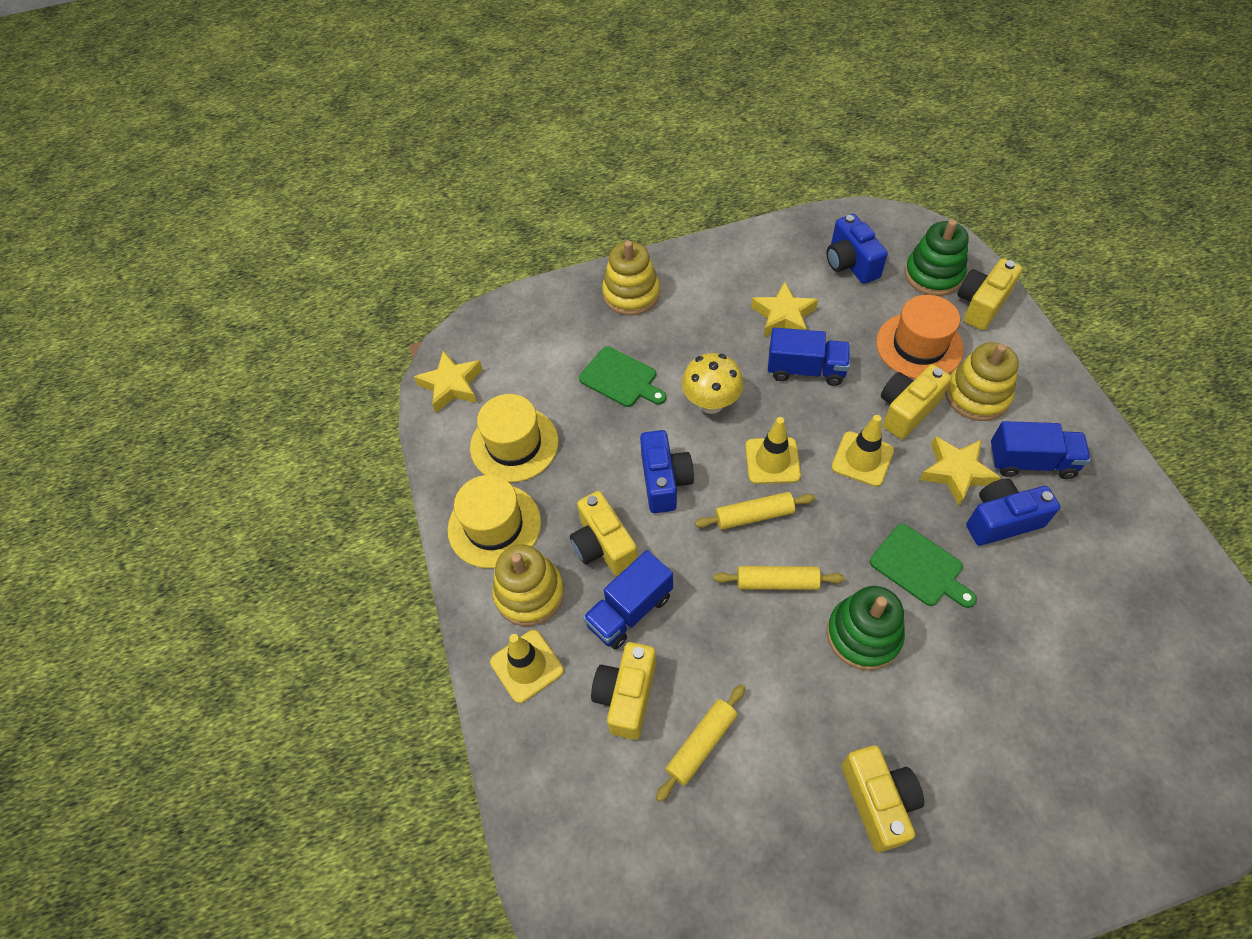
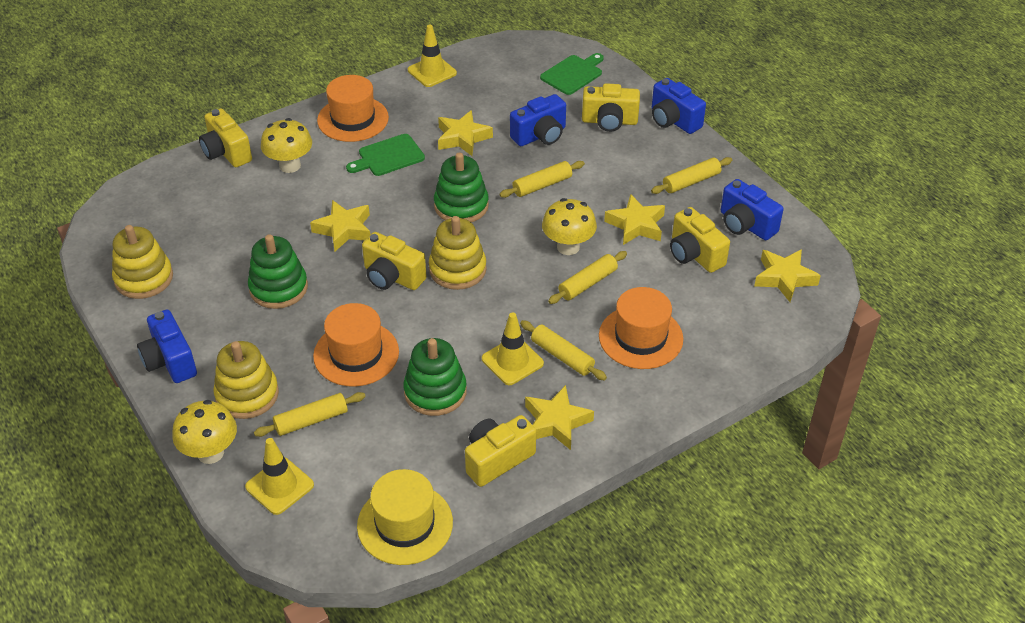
blue camera: [640,430,694,513] [826,214,888,284] [966,478,1060,546] = 3 -> [137,310,197,383] [510,94,566,146] [652,78,706,134] [721,179,784,240] = 4
blue truck: [583,550,673,649] [768,328,850,386] [991,421,1091,479] = 3 -> none = 0
green stacking toy: [827,586,905,670] [905,219,969,296] = 2 -> [248,234,308,309] [403,338,467,416] [434,152,489,222] = 3
orange hat: [876,295,964,379] = 1 -> [313,303,399,387] [317,75,389,142] [599,287,683,369] = 3
yellow hat: [448,475,541,568] [470,394,558,483] = 2 -> [357,469,453,565] = 1
yellow mushroom: [682,353,744,414] = 1 -> [172,400,237,464] [261,118,312,173] [542,198,597,255] = 3
yellow rolling pin: [656,685,745,802] [695,492,815,530] [713,566,844,590] = 3 -> [254,392,366,437] [499,161,585,198] [520,320,607,380] [548,251,627,304] [651,157,732,194] = 5
yellow star: [414,351,483,413] [751,281,818,337] [919,436,1001,506] = 3 -> [310,200,370,251] [438,110,493,156] [525,385,594,450] [604,194,665,245] [754,249,821,302] = 5

